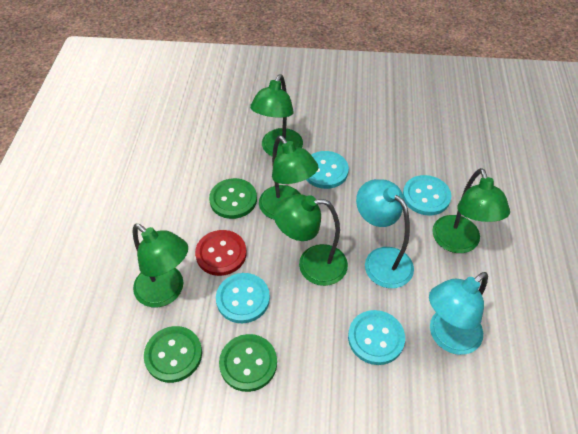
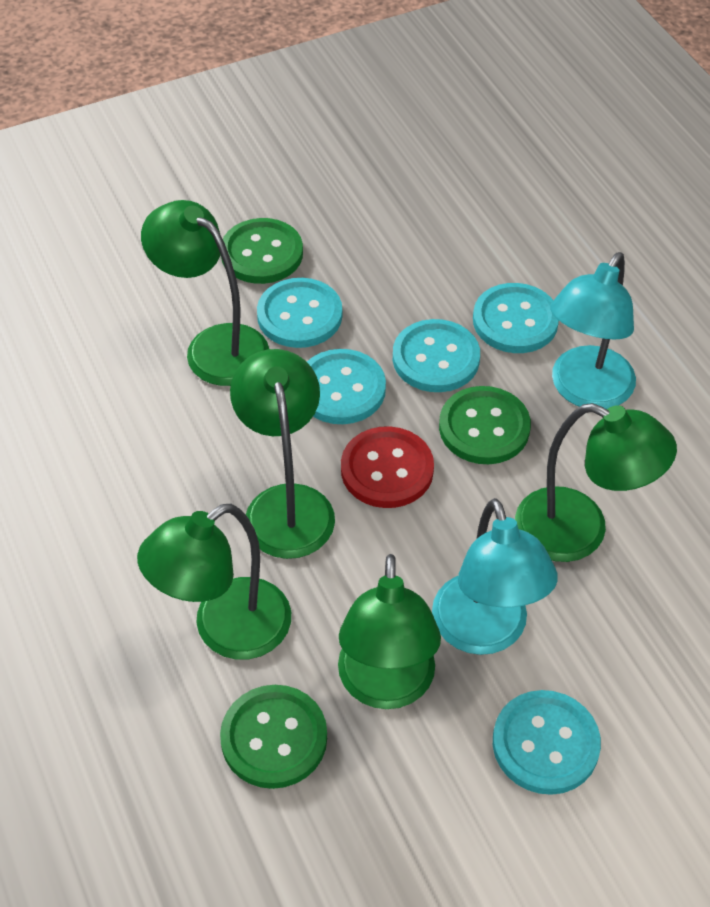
turquoise button: [216,273,270,323] [306,151,349,189] [348,310,405,365] [403,175,451,215] = 4 -> [257,278,342,348] [307,349,386,424] [393,319,480,392] [473,283,559,353] [493,690,601,795] = 5

